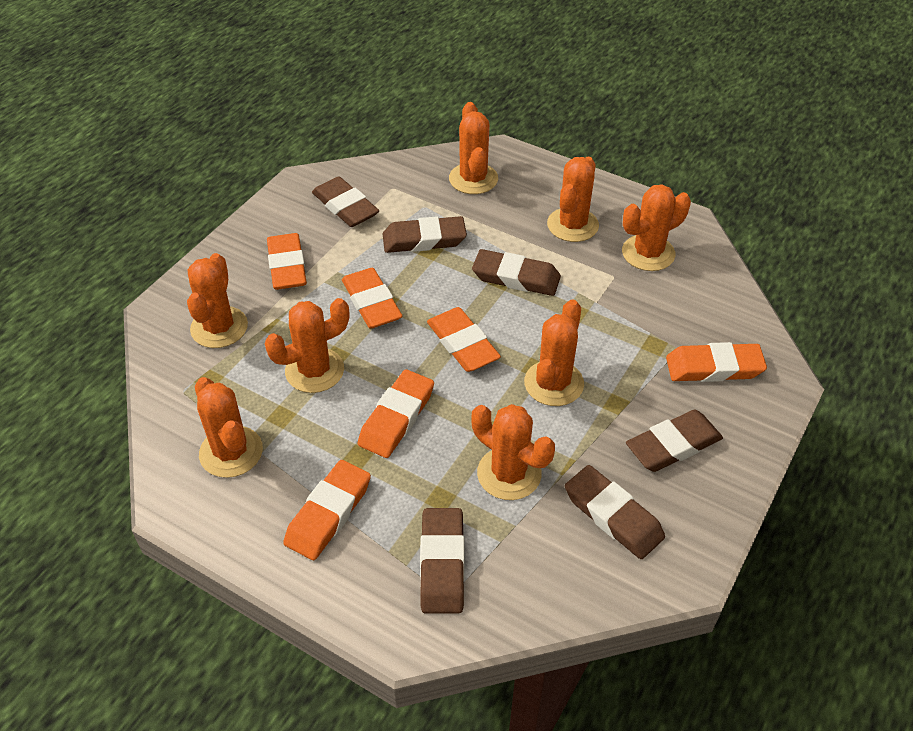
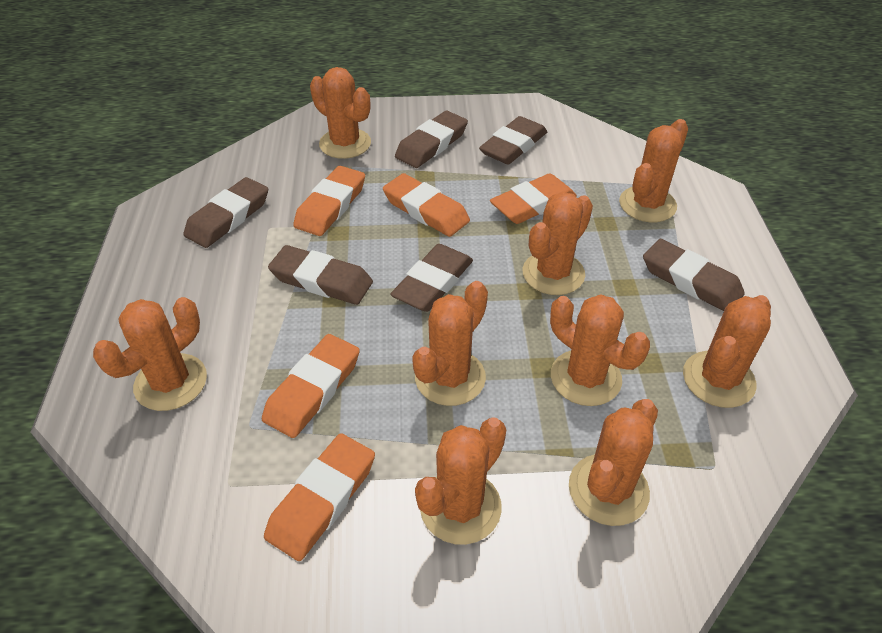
orange cactus: [187,253,248,348] [195,377,263,478] [265,298,349,393] [449,102,498,194] [471,404,555,500] [524,299,584,406] [547,157,599,242] [622,184,691,271] = 8 -> [93,297,207,411] [310,67,371,159] [412,281,488,406] [415,418,506,545] [523,192,593,295] [550,294,650,406] [569,399,658,526] [619,119,688,222] [683,295,771,408] = 9
orange eraser: [267,233,307,290] [283,460,371,560] [342,268,402,329] [358,369,434,458] [427,307,501,372] [666,342,767,382] = 6 -> [262,334,360,438] [264,433,375,561] [293,166,365,236] [383,173,470,237] [490,173,577,224] = 5

